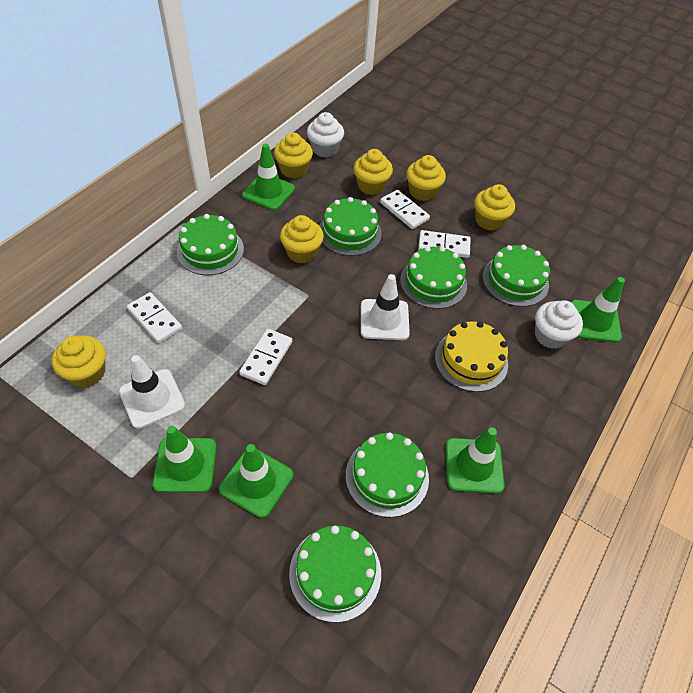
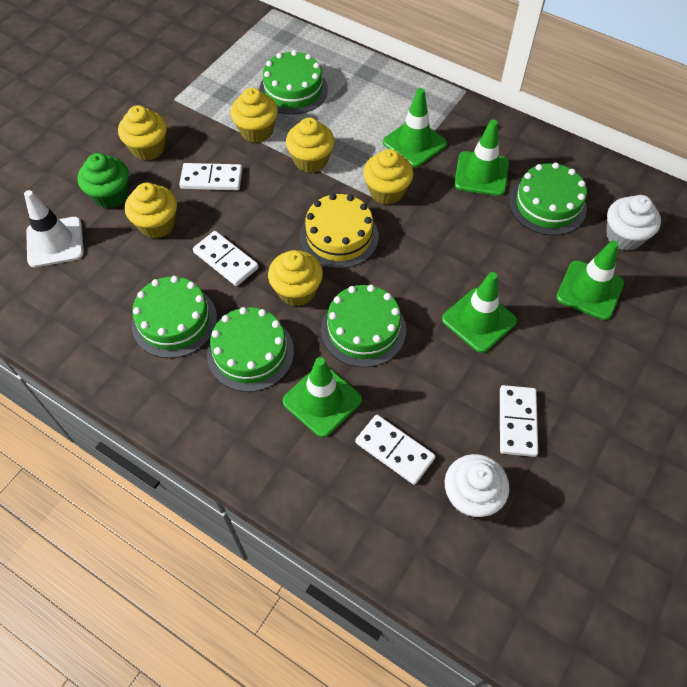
green cake: [177,214,244,275] [289,525,381,623] [319,197,382,256] [346,433,429,517] [400,246,467,309] [483,245,550,307] = 6 -> [132,276,217,358] [207,307,294,392] [259,50,328,115] [321,285,406,367] [509,162,587,235] = 5
green cupcake: none = 0 -> [78,153,129,209] = 1
white traffic cone: [119,355,185,429] [361,274,410,340] = 2 -> [24,190,84,268] = 1

